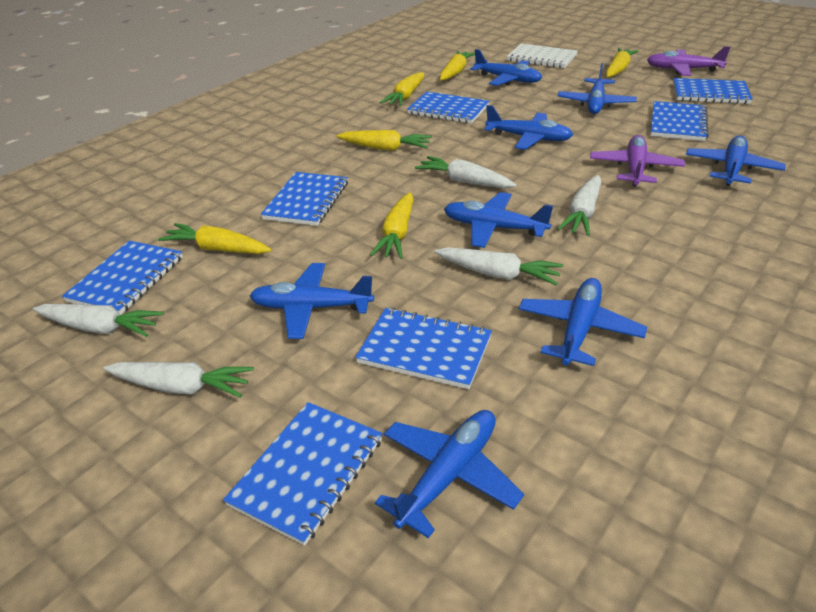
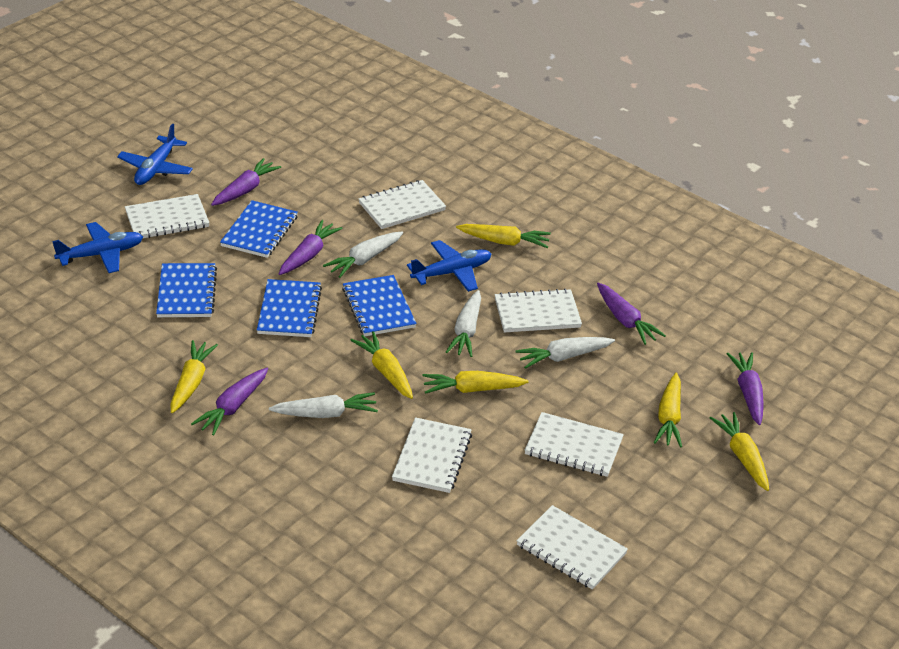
blue notebook: [62,241,183,315] [223,402,382,546] [261,172,348,226] [355,308,492,389] [407,92,489,124] [651,101,709,141] [673,78,753,104] = 7 -> [156,263,217,317] [220,200,298,258] [257,279,322,337] [342,275,417,336] = 4
blue plane: [250,263,374,339] [375,410,524,538] [444,192,553,248] [470,49,542,86] [484,105,573,150] [519,278,647,366] [558,63,637,114] [686,136,786,186] = 8 -> [52,222,143,273] [117,124,193,185] [407,240,491,292] = 3
purple carrot: none = 0 -> [191,368,268,435] [211,158,281,206] [279,220,343,275] [597,283,666,345] [727,352,764,425] = 5
purple plane: [590,135,685,187] [647,46,730,76] = 2 -> none = 0
white carrot: [33,304,164,337] [103,362,254,398] [415,156,516,188] [434,247,563,286] [557,175,601,236] = 5 -> [269,392,378,418] [323,232,403,278] [446,290,481,357] [515,337,615,369] = 4
white notebook: [507,43,578,68] = 1 -> [125,194,209,238] [359,180,446,229] [392,417,472,493] [495,288,582,333] [517,505,628,590] [525,412,624,477] = 6

